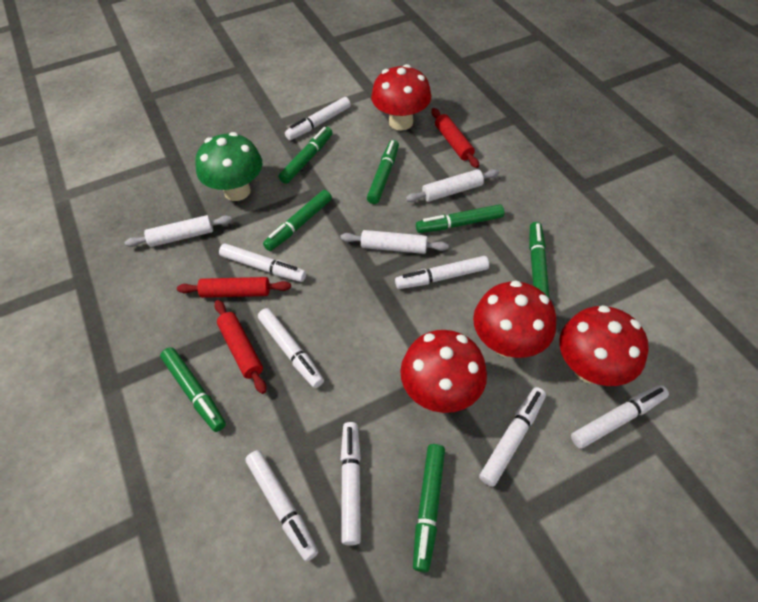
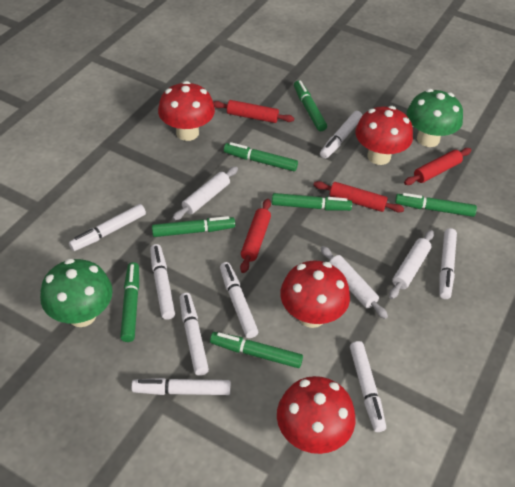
green mushroom: [195,132,262,201] = 1 -> [40,259,113,327] [407,89,463,147] = 2
red rolling pin: [177,277,291,298] [214,300,267,394] [431,108,479,168] = 3 -> [213,100,294,123] [240,199,271,273] [314,181,404,213] [404,148,472,185] = 4

